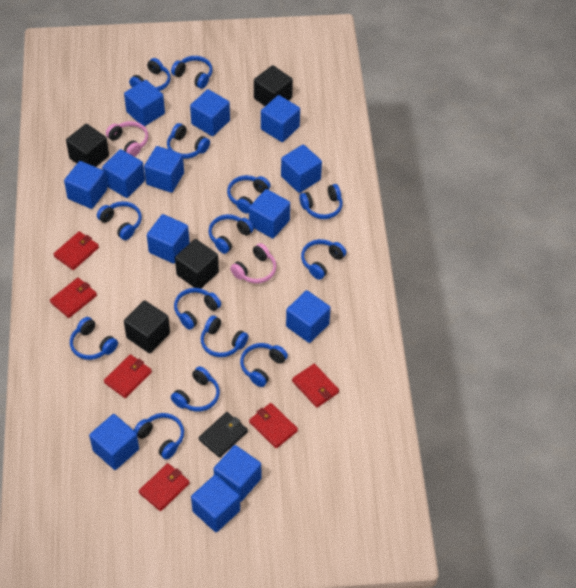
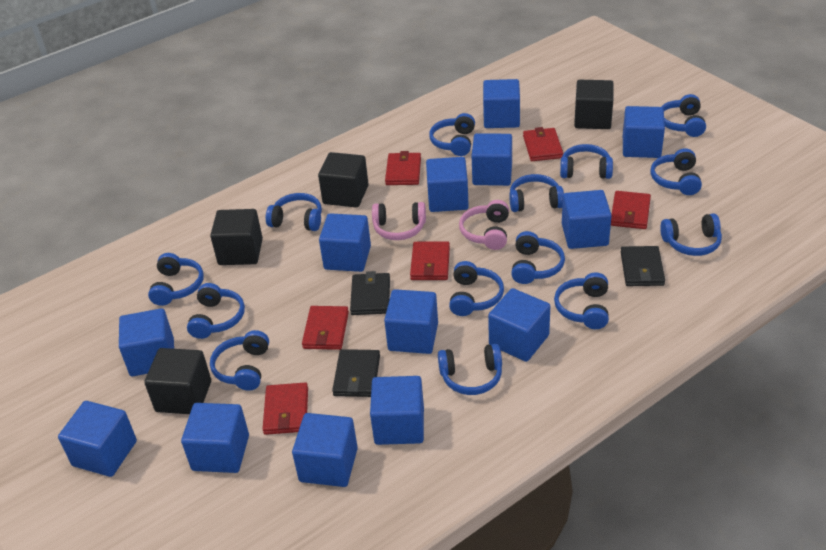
black wallet: [199,412,248,458] = 1 -> [332,349,380,397] [350,271,390,315] [621,246,665,286] = 3

